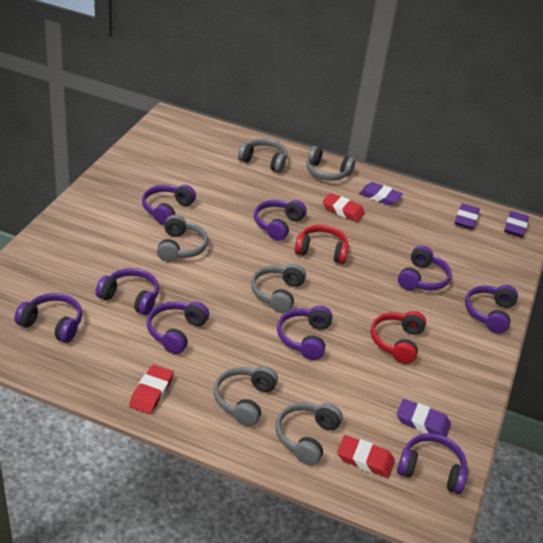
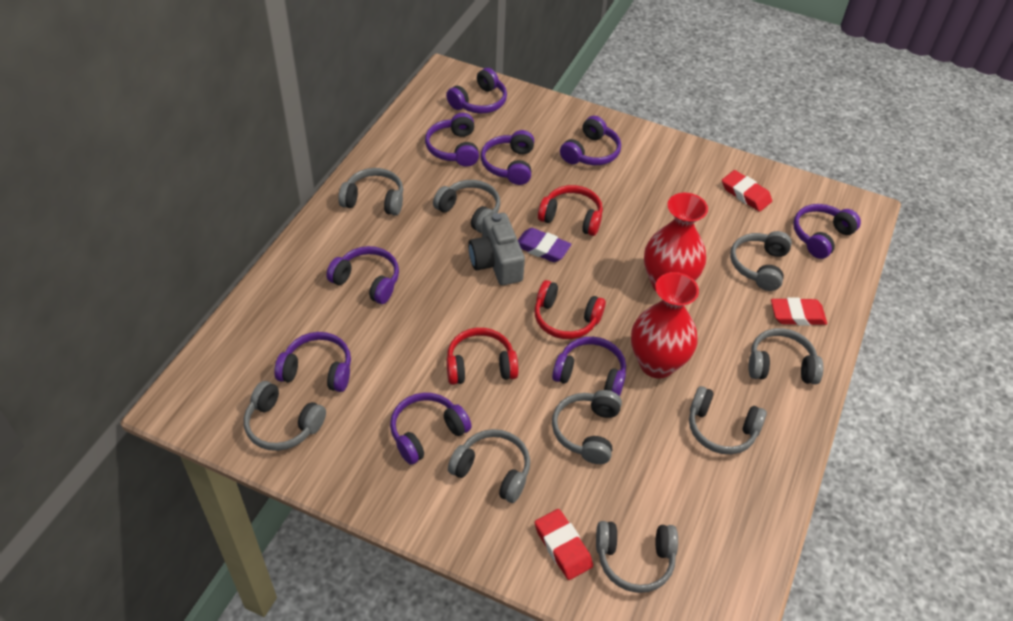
grey camera: none = 0 -> [468,213,525,285] = 1
grey headphones: [157,215,208,262] [214,366,278,426] [238,139,287,173] [251,264,306,313] [276,402,343,465] [306,146,355,181] = 6 -> [244,381,326,451] [338,168,403,216] [433,180,500,233] [448,429,530,503] [552,390,622,464] [596,521,678,593] [689,386,767,454] [730,231,792,291] [749,328,823,384] = 9
purple eraser: [359,182,403,206] [397,399,451,437] [455,204,480,229] [504,211,529,237] = 4 -> [518,228,571,262] = 1
red headphones: [295,225,349,264] [371,311,426,364] = 2 -> [446,328,518,385] [534,280,606,339] [538,185,603,236] = 3
red vase: none = 0 -> [631,272,699,378] [644,193,708,291] = 2

